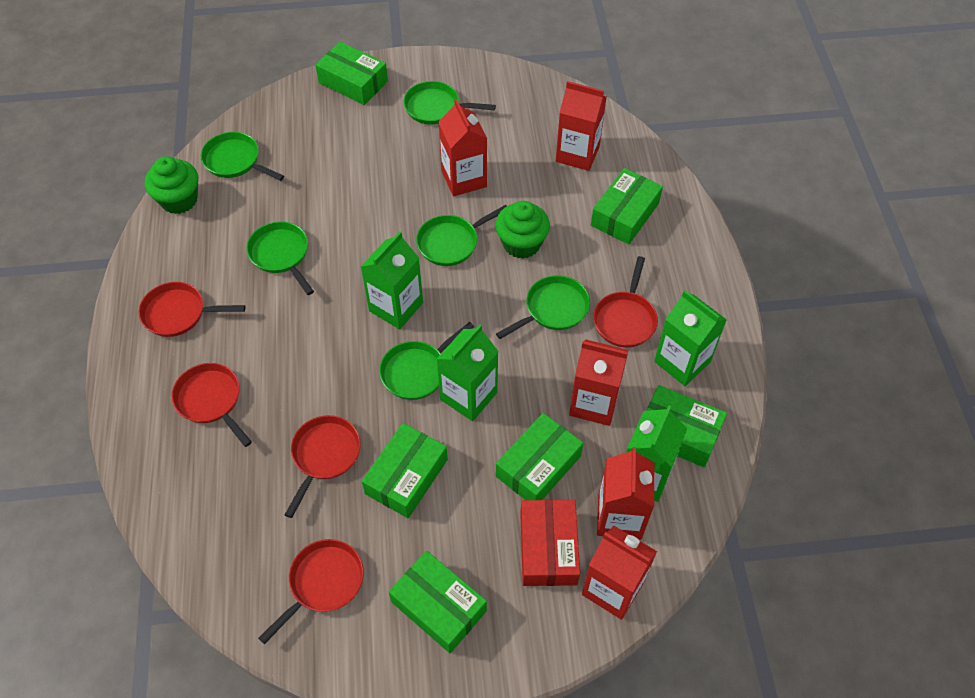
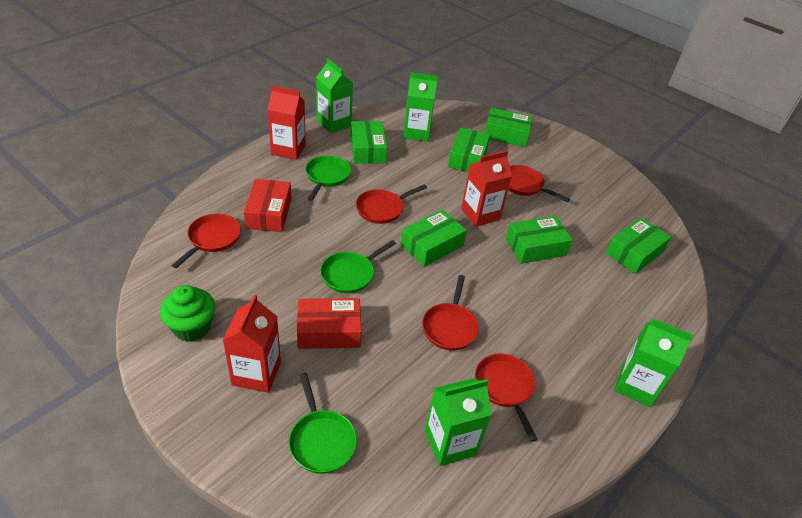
green cupcake: [145,156,198,214] [496,201,550,259] = 2 -> [160,285,215,342] = 1
green pan: [201,132,284,181] [246,221,314,295] [379,322,474,400] [404,81,496,125] [416,205,507,266] [496,275,590,339] = 6 -> [289,373,357,474] [305,155,351,201] [320,240,396,293] = 3
red box: [520,500,580,586] = 1 -> [244,179,292,232] [297,298,362,349] = 2
red carton: [438,99,487,196] [556,81,606,171] [569,339,629,426] [582,526,657,620] [597,447,654,540] = 5 -> [223,295,281,393] [267,85,306,160] [461,150,512,227] = 3

